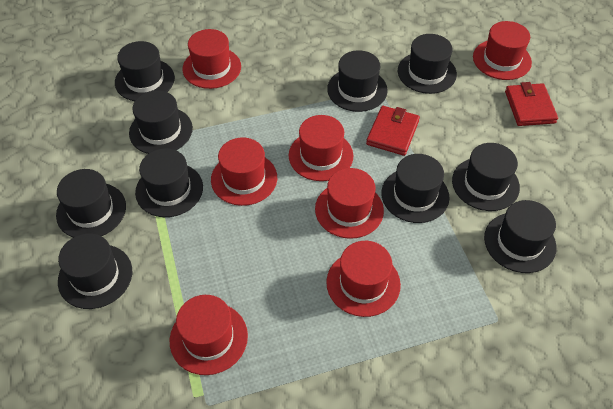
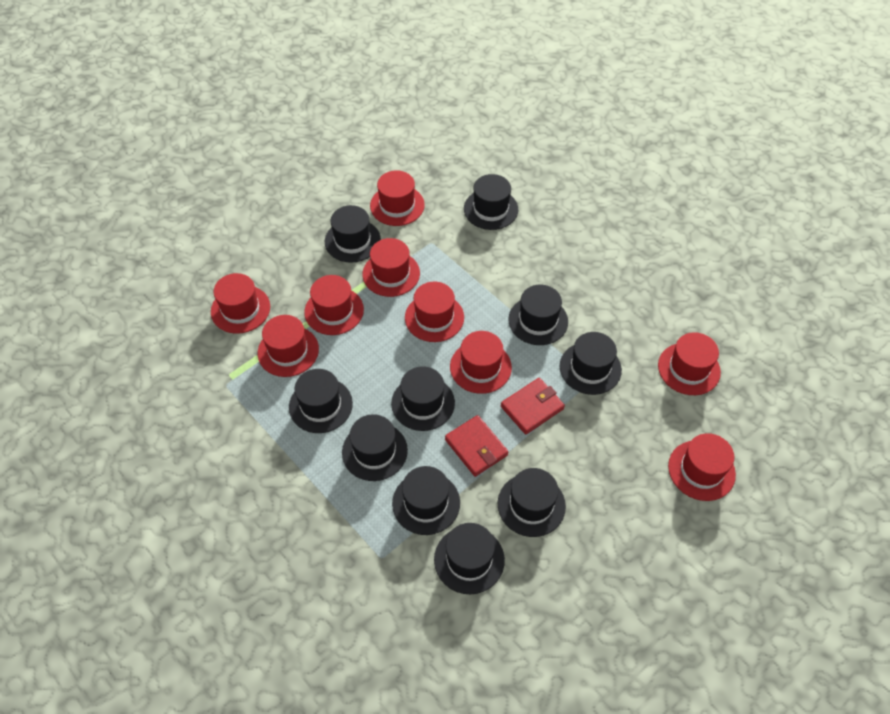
red hat: [170,295,248,375] [183,29,241,89] [211,137,277,206] [289,115,353,181] [315,168,384,239] [326,241,401,317] [473,21,532,80] = 7 -> [211,273,270,334] [258,315,319,377] [304,275,364,335] [362,238,420,297] [370,170,425,226] [405,281,464,342] [450,331,512,394] [658,332,721,395] [668,433,736,501] = 9

